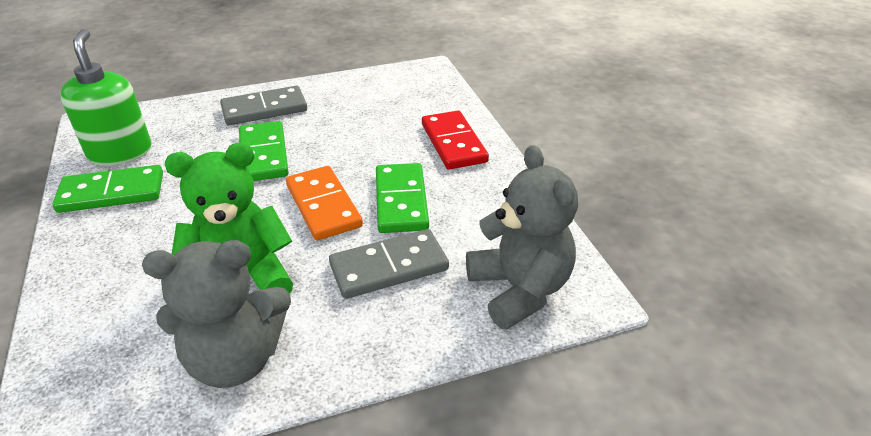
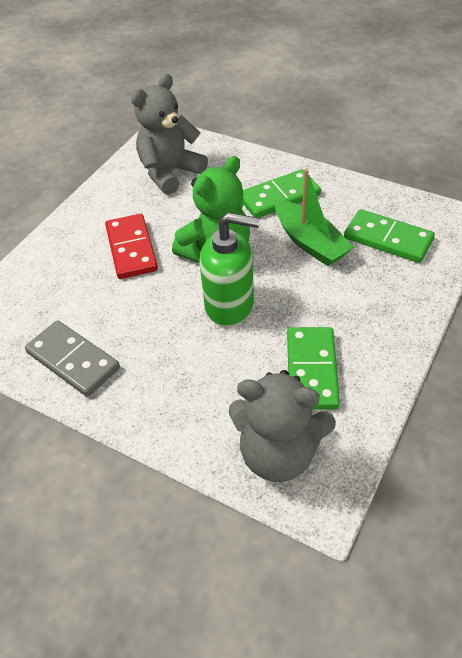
green boat: none = 0 -> [275,169,354,266] = 1
grey domino: [220,86,307,125] [329,229,449,299] = 2 -> [25,320,120,397] = 1
orange domino: [286,166,363,240] = 1 -> none = 0

